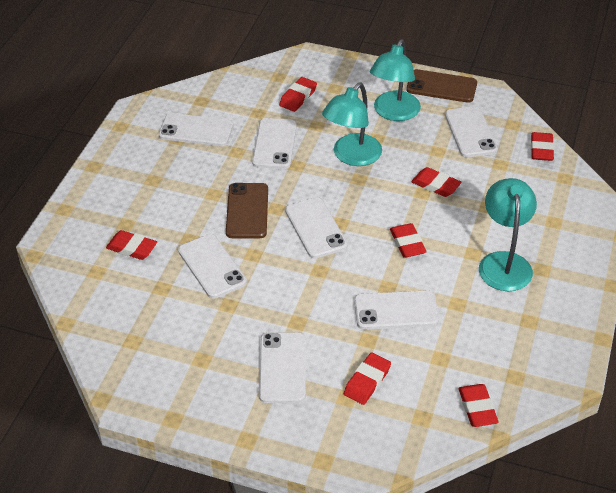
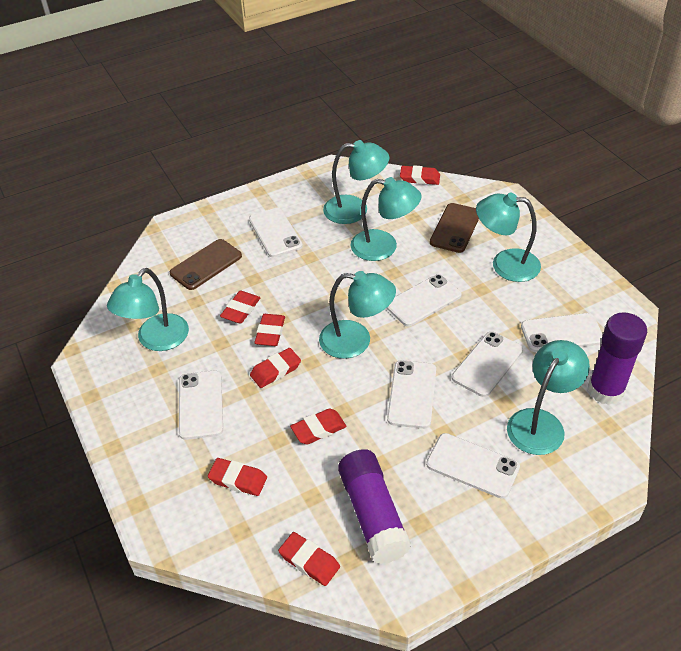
purple glue stick: none = 0 -> [338,449,411,564] [588,312,647,405] = 2
turquoise lamp: [322,83,382,166] [370,39,421,121] [479,178,537,291] = 3 -> [107,268,189,351] [319,271,396,359] [323,140,389,224] [351,177,422,261] [476,193,541,282] [507,340,590,455] = 6

